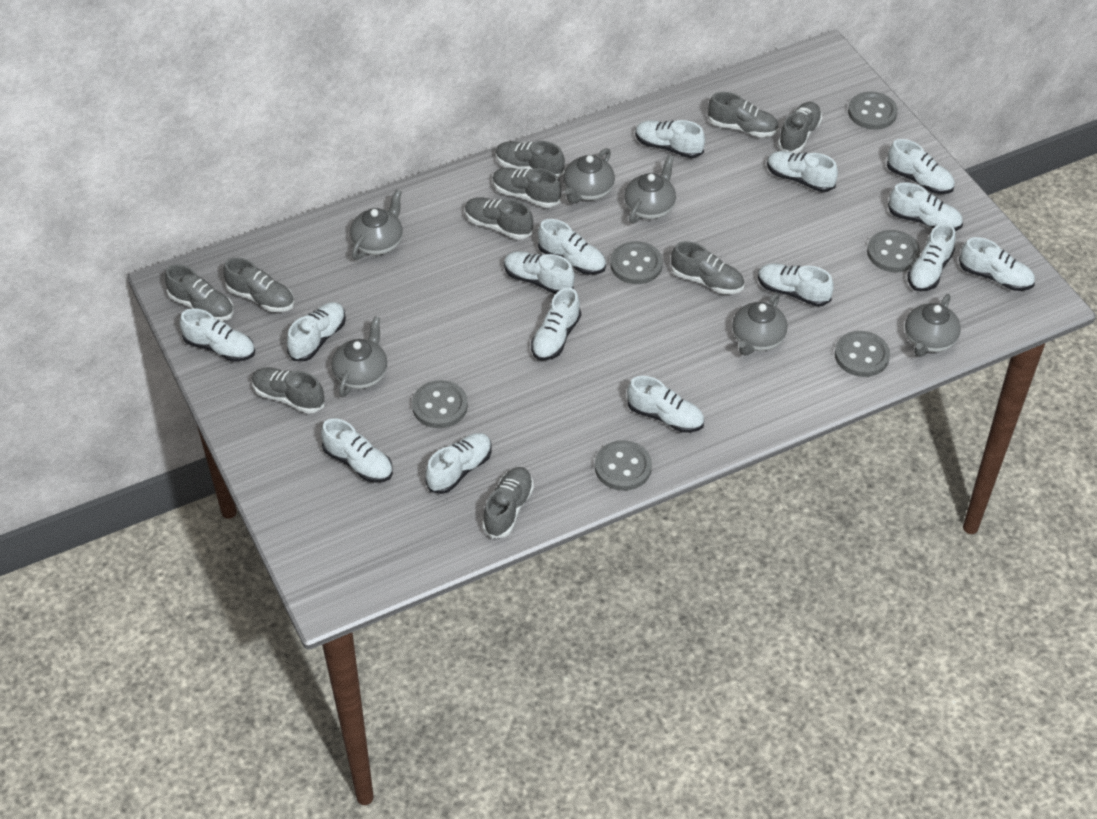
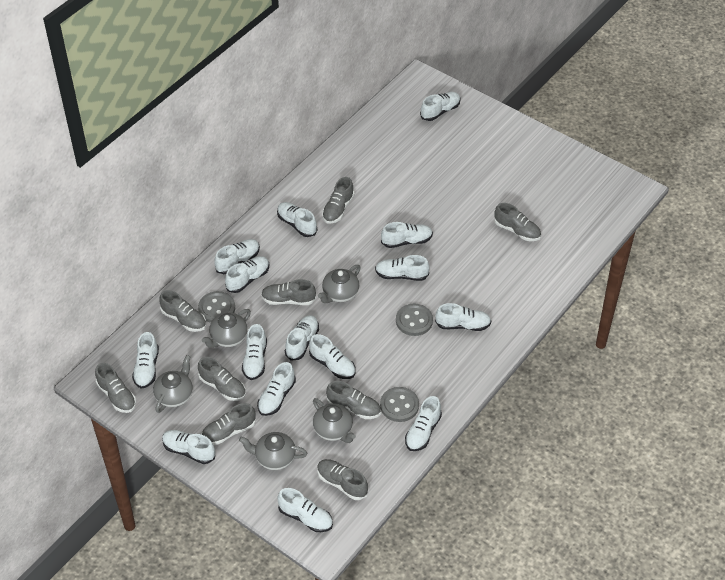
grey button: [412,380,468,428] [595,440,652,491] [610,241,663,284] [835,331,890,377] [848,92,898,130] [867,230,920,272] = 6 -> [198,291,235,323] [380,387,419,422] [396,304,433,336] = 3
grey shoe: [165,264,234,321] [223,257,294,312] [252,367,325,414] [465,197,533,239] [482,467,534,539] [492,167,561,208] [495,141,565,177] [671,241,744,294] [708,92,779,137] [778,102,822,153] = 10 -> [95,363,136,413] [159,290,206,332] [198,357,246,401] [201,403,256,445] [261,279,316,305] [317,459,368,500] [322,177,354,224] [326,381,381,419] [494,203,541,241] = 9
grey teapot: [331,316,388,397] [350,189,403,260] [564,148,615,204] [624,155,676,224] [732,293,788,356] [905,294,961,357] = 6 -> [153,355,193,413] [202,309,251,348] [239,432,307,470] [313,398,356,443] [318,265,361,303] = 5

